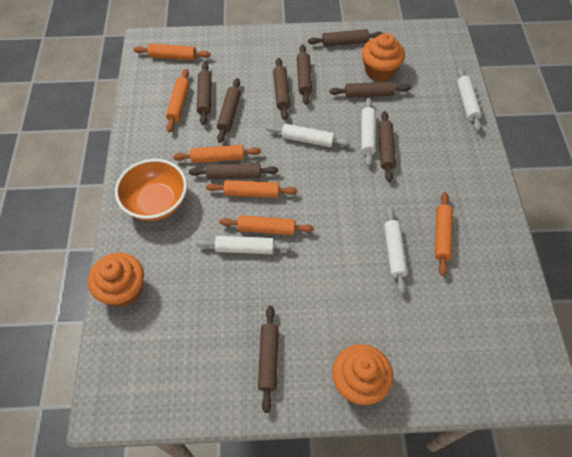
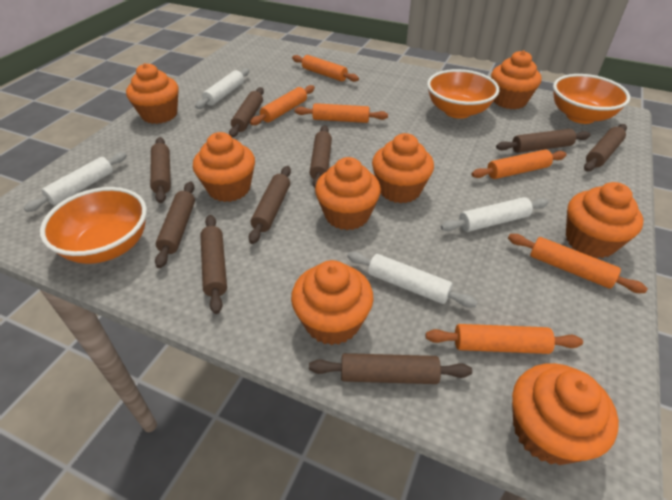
orange bowl: [115,159,187,221] = 1 -> [40,187,147,264] [427,69,499,119] [553,74,630,124] = 3
orange cupcake: [88,253,144,307] [332,344,393,405] [362,33,405,82] = 3 -> [126,63,179,124] [193,132,255,202] [291,260,374,345] [315,157,381,230] [372,133,434,203] [491,50,542,109] [512,363,619,465] [566,182,644,258] = 8
white rolling pin: [196,236,293,254] [266,124,350,147] [361,98,376,167] [384,207,408,294] [457,67,482,131] = 5 -> [24,152,127,212] [195,68,249,109] [347,251,478,308] [441,197,549,232] = 4

